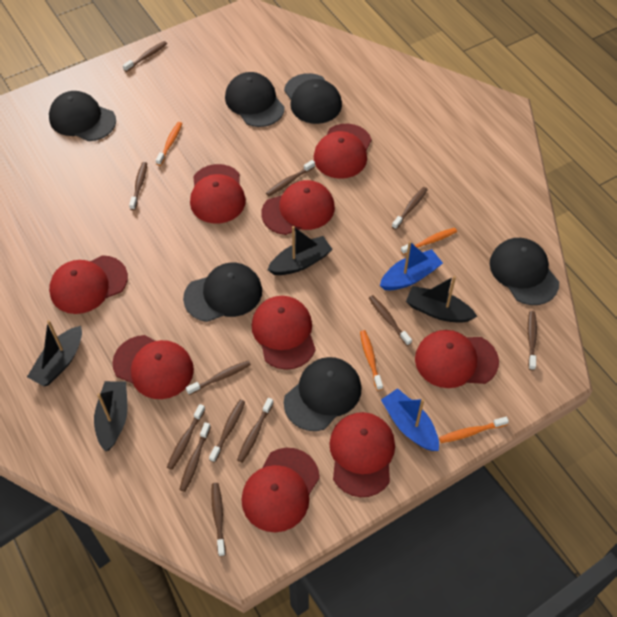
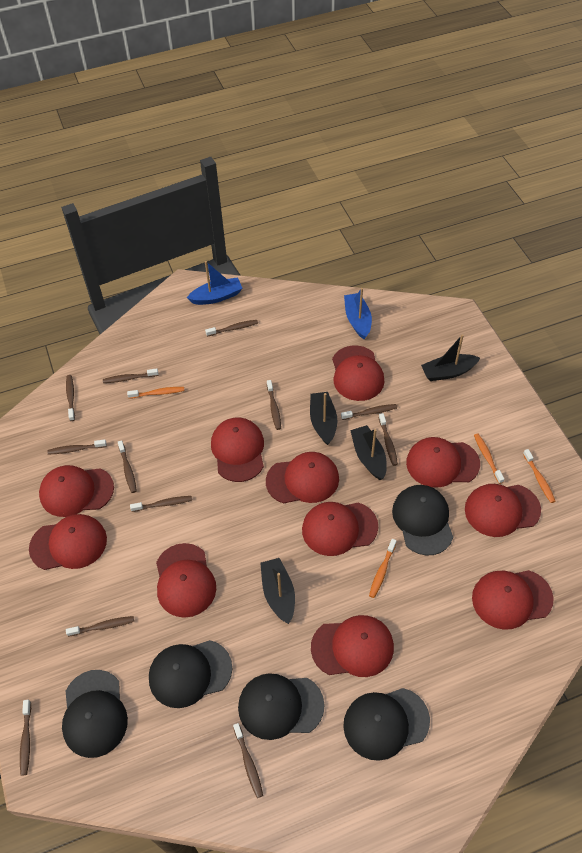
black cap: [49,91,116,141] [183,263,262,322] [225,72,285,127] [284,73,342,124] [284,357,362,431] [490,238,559,305] = 6 -> [62,670,128,758] [149,640,232,708] [238,673,325,740] [343,688,430,761] [392,485,453,556] = 5
red cap: [49,255,128,314] [112,335,194,399] [190,164,246,224] [241,448,320,532] [252,296,316,370] [261,180,335,235] [314,124,372,179] [329,412,395,497] [415,330,499,388] = 9 -> [29,514,107,570] [39,465,114,517] [156,543,216,618] [211,418,264,482] [266,452,339,504] [302,502,378,556] [311,615,394,677] [332,345,385,401] [406,437,480,488] [465,484,541,537] [472,570,554,630] = 11

